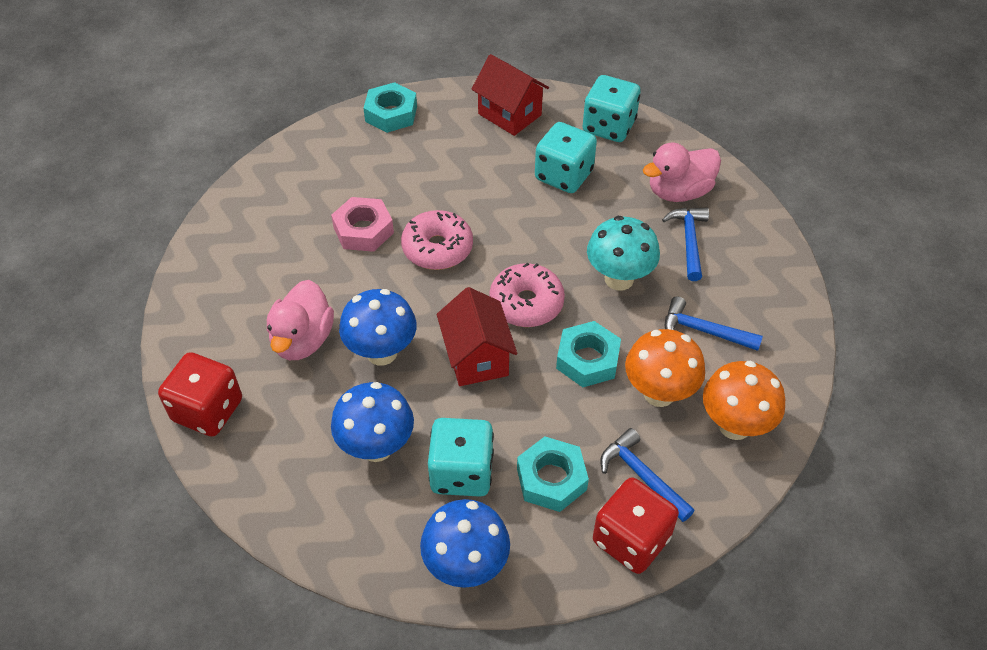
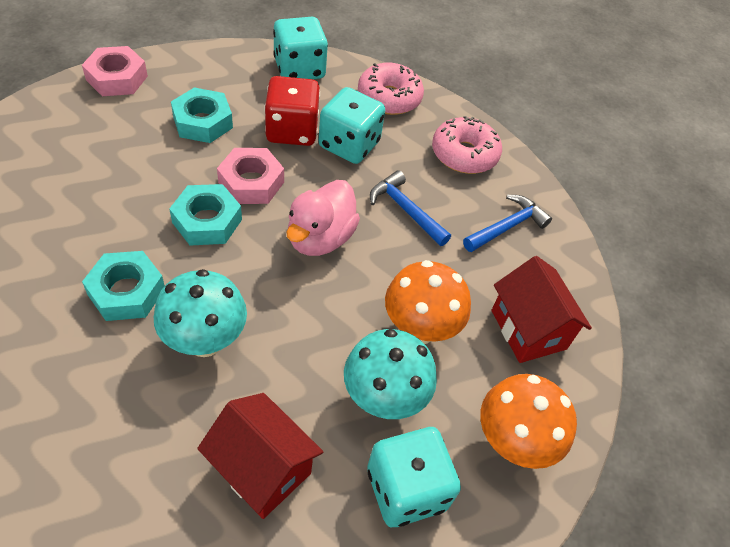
blue hammer: [600,428,695,522] [662,208,709,281] [664,296,763,351] = 3 -> [370,170,451,246] [463,195,552,252] = 2
blue mushroom: [331,382,414,462] [339,289,417,366] [420,499,510,588] = 3 -> none = 0
pink duck: [267,280,334,360] [643,143,721,202] = 2 -> [286,180,360,256] = 1
pink nut: [331,197,394,252] = 1 -> [82,46,148,96] [217,148,284,204] = 2
red dice: [158,352,242,437] [593,478,679,574] = 2 -> [264,76,320,146] = 1
turquoise mushroom: [587,216,660,291] = 1 -> [154,269,247,357] [344,329,437,419] = 2

